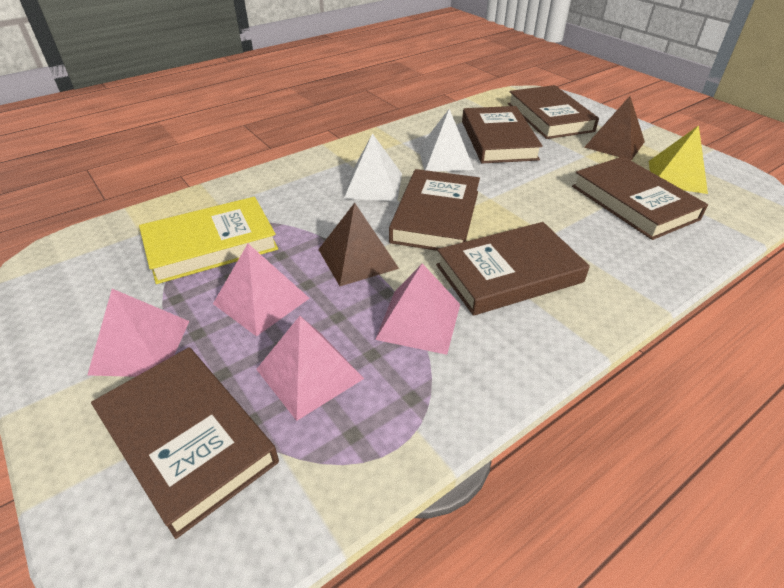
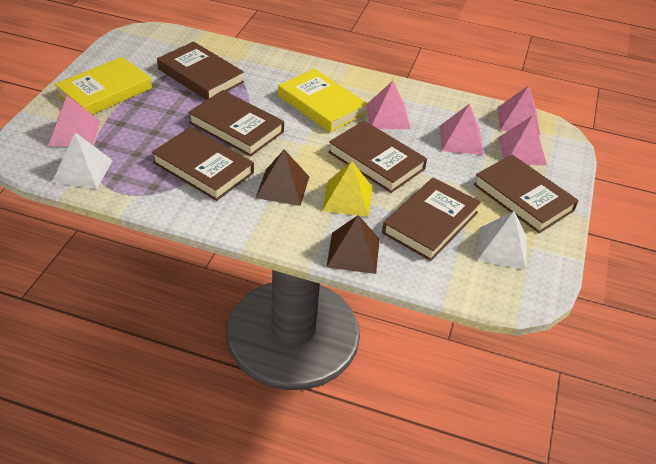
pink pyramid: [88,289,189,377] [213,244,310,336] [256,316,364,421] [375,263,460,355] = 4 -> [48,95,100,147] [366,81,411,129] [439,104,484,155] [498,85,540,135] [498,115,547,166] = 5
yellow book: [139,196,278,284] = 1 -> [55,57,152,115] [278,69,367,133] = 2

